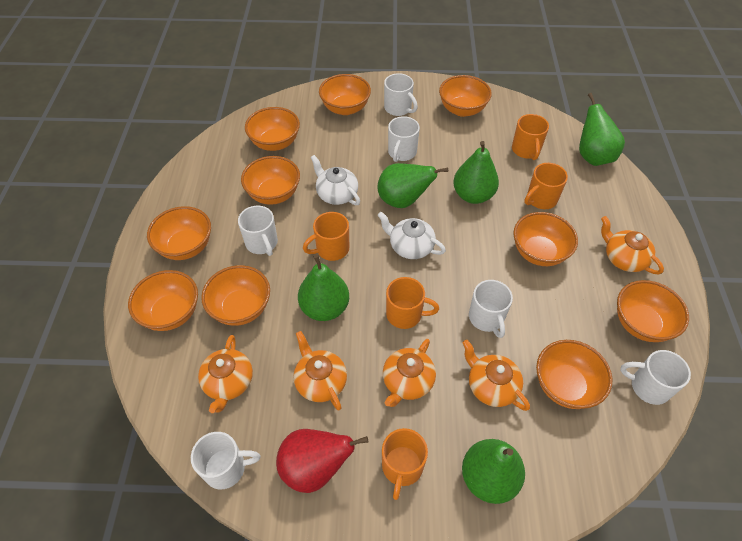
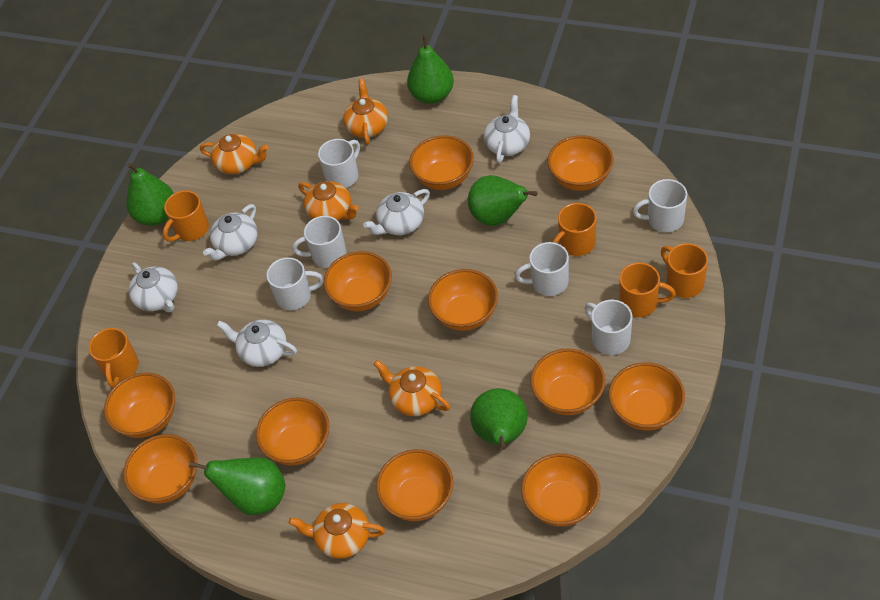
orange bowl: [128,270,198,331] [147,206,211,260] [201,265,270,326] [241,156,300,205] [245,107,300,151] [319,74,371,115] [439,75,492,117] [513,212,578,266] [536,340,612,409] [617,280,689,342] = 10 -> [104,373,175,438] [123,434,197,504] [256,397,329,466] [324,251,392,311] [376,449,453,521] [409,135,474,190] [428,269,498,331] [521,453,600,527] [530,349,605,415] [547,135,614,191] [609,362,685,431] = 11
red pear: [276,429,368,493] = 1 -> none = 0
white teapot: [311,155,360,205] [377,212,446,259] = 2 -> [128,262,178,312] [203,204,258,261] [216,320,297,367] [363,189,430,235] [484,95,530,163] = 5

